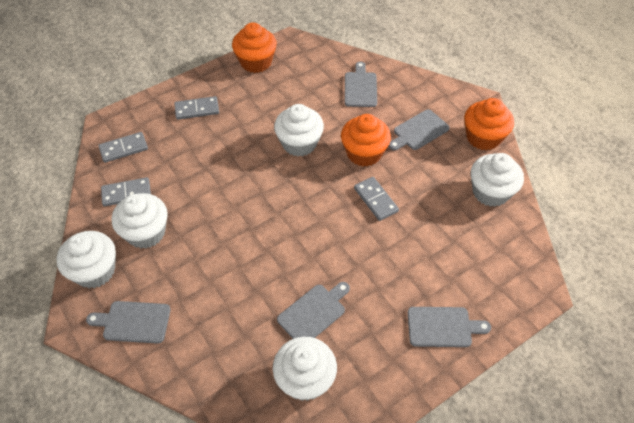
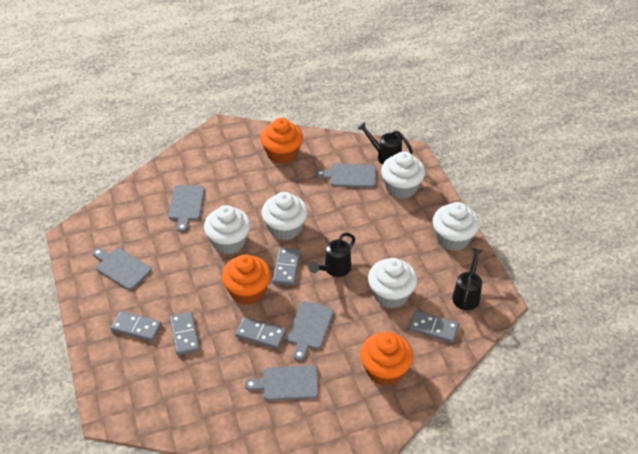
black watering can: none = 0 -> [309,233,355,277] [357,122,413,165] [452,248,484,310] = 3
grey domino: [98,132,148,163] [101,177,151,206] [174,96,219,120] [354,177,399,221] = 4 -> [111,311,162,342] [170,312,200,355] [235,317,286,349] [273,248,300,285] [409,311,459,343] = 5

